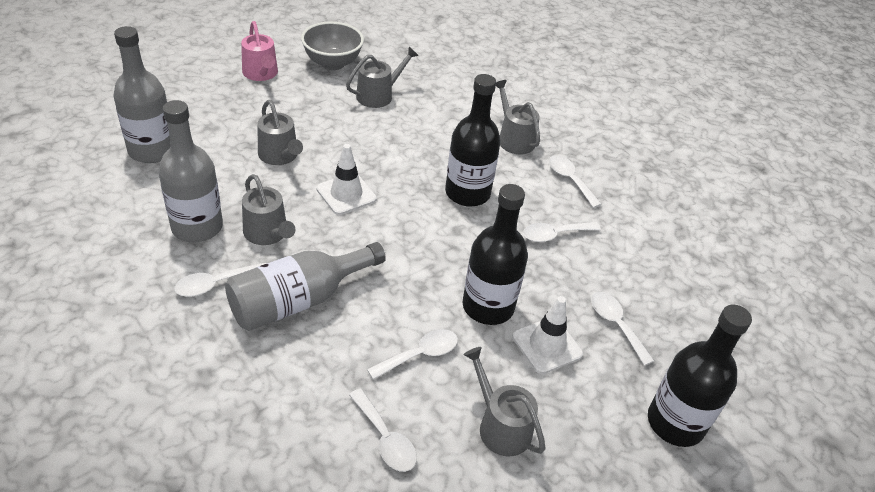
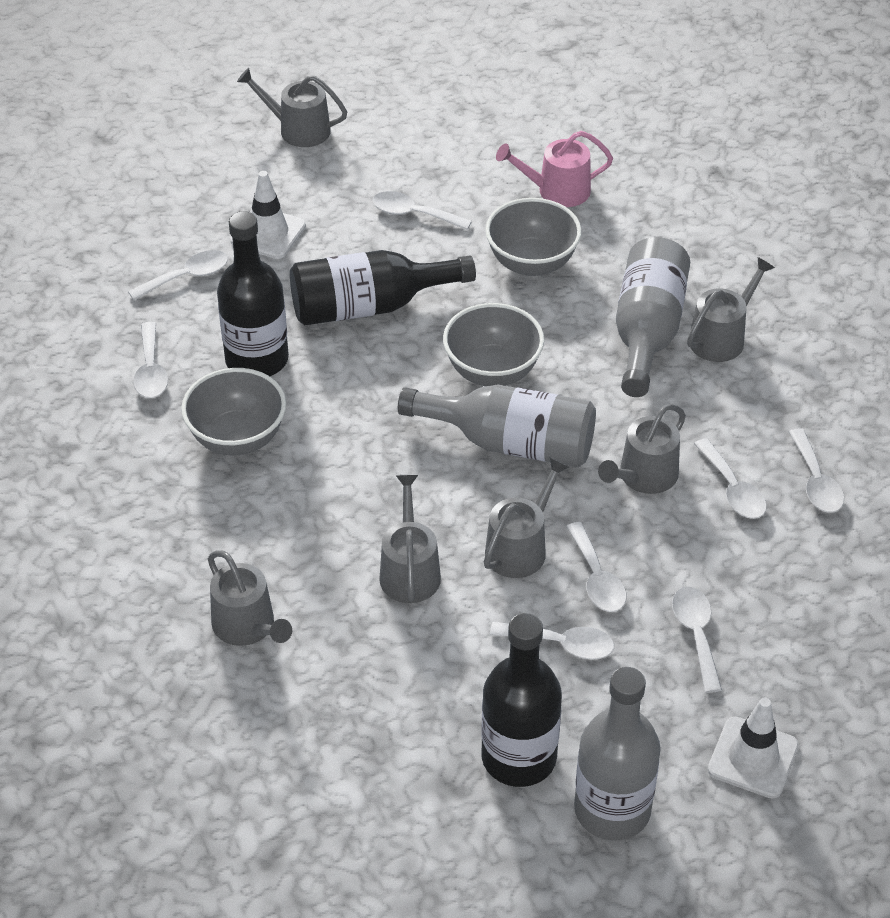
grey bowl: [301,22,364,70] = 1 -> [181,368,286,455] [443,303,544,386] [485,198,582,276] = 3
grey watering can: [242,174,295,245] [257,100,303,165] [346,47,419,108] [463,347,546,456] [496,80,540,154] = 5 -> [208,550,292,646] [237,68,347,147] [379,475,441,603] [484,457,569,578] [598,404,686,494] [687,257,775,362] = 6
white spoon: [174,263,266,297] [349,388,417,472] [367,329,458,380] [523,222,601,242] [549,155,602,208] [591,292,654,366] = 6 -> [128,250,228,300] [133,322,168,398] [372,191,472,230] [490,622,614,660] [566,522,626,612] [672,587,722,693] [694,438,767,519] [789,428,844,513] = 8

